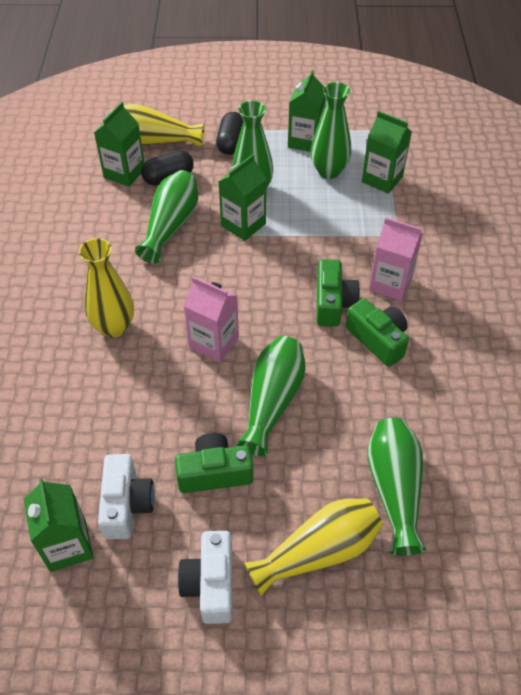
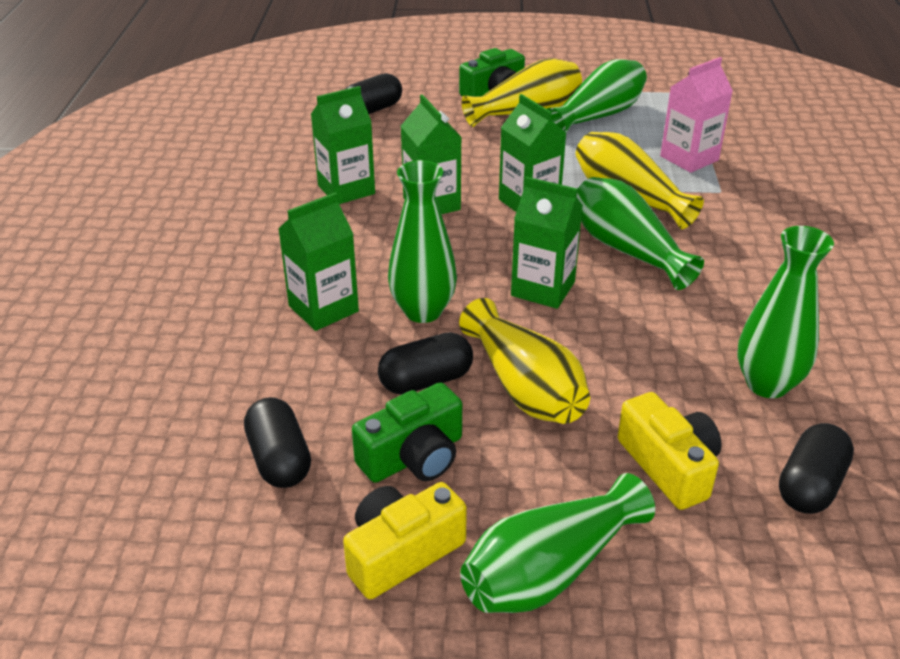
black capsule: [141,150,194,186] [216,112,243,155] = 2 -> [244,397,311,488] [346,73,402,114] [378,332,473,395] [779,423,854,514] = 4
green camera: [175,433,253,493] [317,259,360,327] [346,299,409,367] = 3 -> [352,383,462,483] [459,48,525,97] = 2
pink carton: [184,276,239,363] [369,217,423,301] = 2 -> [660,57,733,173] = 1
white camera: [98,454,155,539] [177,531,233,624] = 2 -> none = 0
yellow camera: none = 0 -> [343,482,467,599] [617,392,722,510] = 2

